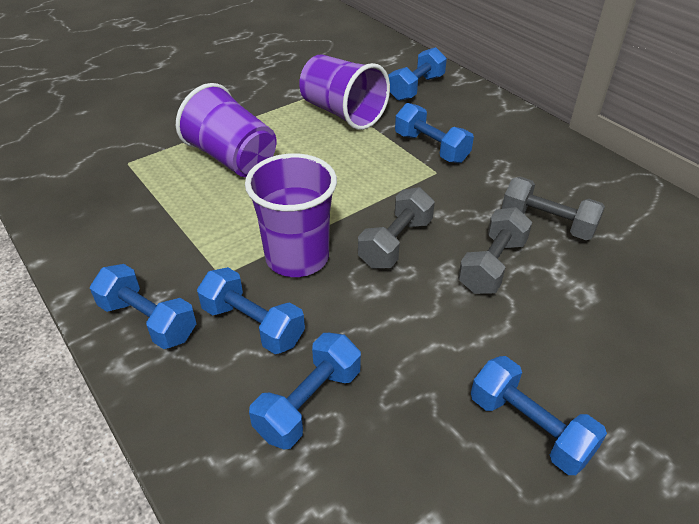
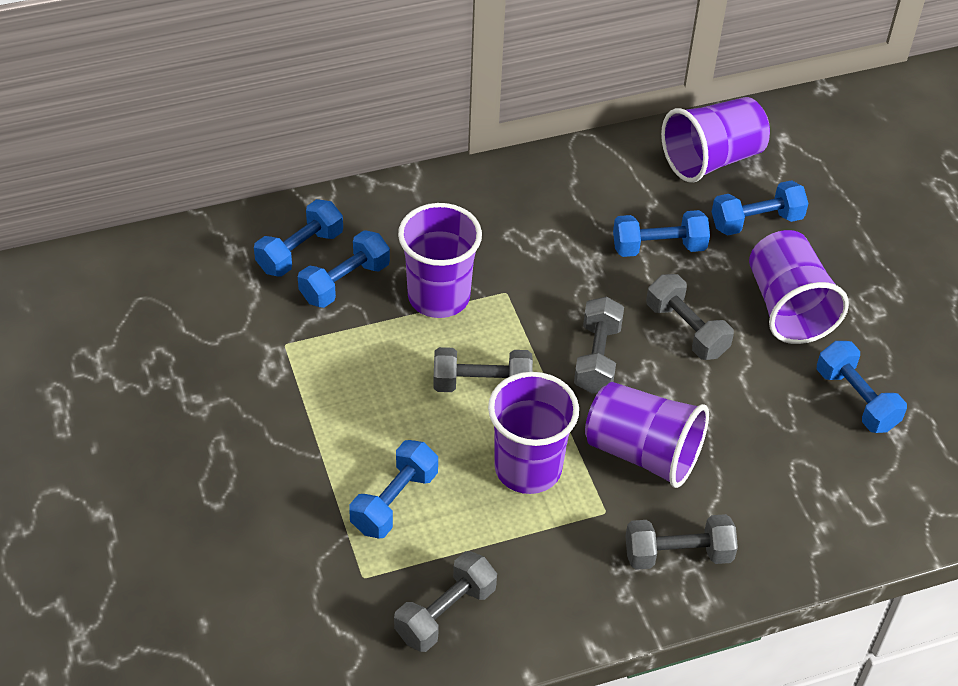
grey dumbbell: [358,187,435,269] [458,207,532,294] [502,177,605,240] = 3 -> [394,551,497,652] [433,347,533,392] [574,297,624,394] [626,514,738,570] [646,274,734,360] = 5
purple cup: [176,83,276,177] [245,153,337,277] [299,54,390,130] = 3 -> [398,203,482,318] [488,372,579,494] [585,382,709,488] [661,97,770,183] [749,230,849,344] = 5

